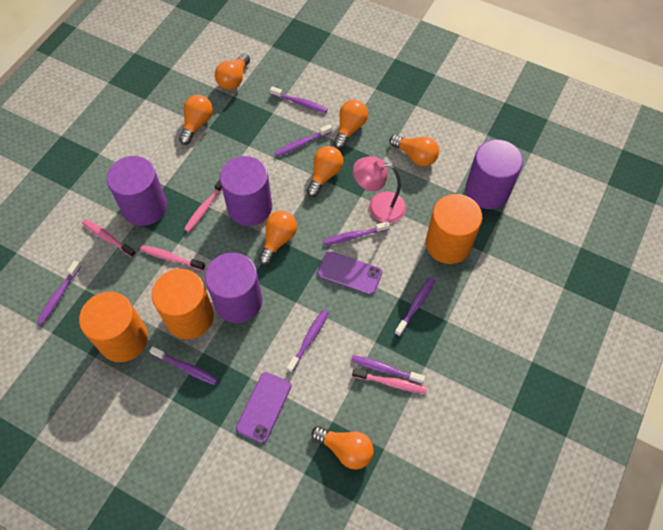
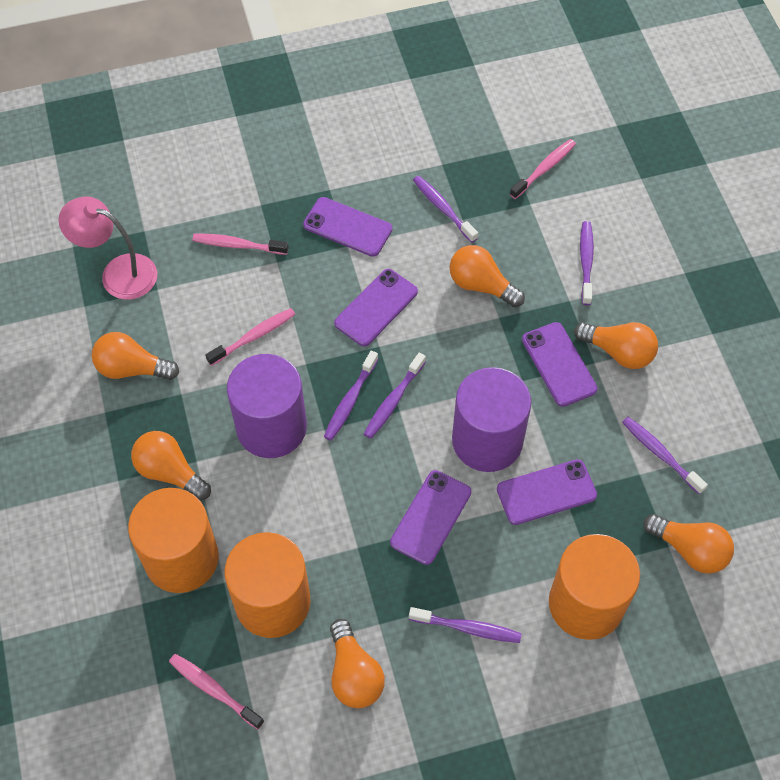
orange light bulb: [179,95,213,145] [215,53,250,90] [259,211,297,265] [307,146,344,197] [311,426,374,469] [334,100,368,149] [389,135,439,166] = 7 -> [92,332,179,380] [131,431,211,500] [330,619,385,708] [450,245,525,307] [574,322,658,369] [643,514,734,574] = 6
purple cylinder: [107,156,167,226] [205,253,262,323] [220,156,272,226] [465,140,523,209] = 4 -> [227,354,307,458] [452,367,531,472] = 2
purple phone: [236,372,291,443] [317,251,382,295] = 2 -> [303,197,392,257] [334,269,418,346] [390,470,471,565] [497,459,597,525] [522,322,598,407] = 5
purple toothbrush: [36,261,81,325] [150,346,218,385] [270,86,328,113] [274,124,332,157] [287,310,329,373] [323,221,390,245] [351,355,425,384] [395,278,435,336] = 8 -> [324,351,378,441] [364,353,426,439] [409,607,522,643] [413,176,478,243] [580,221,594,305] [622,417,708,494] = 6

